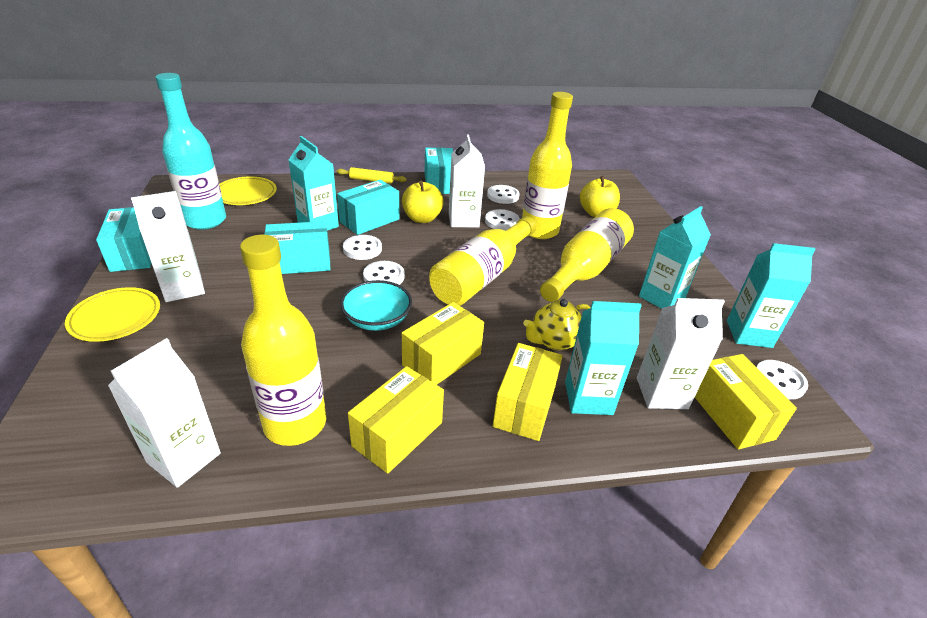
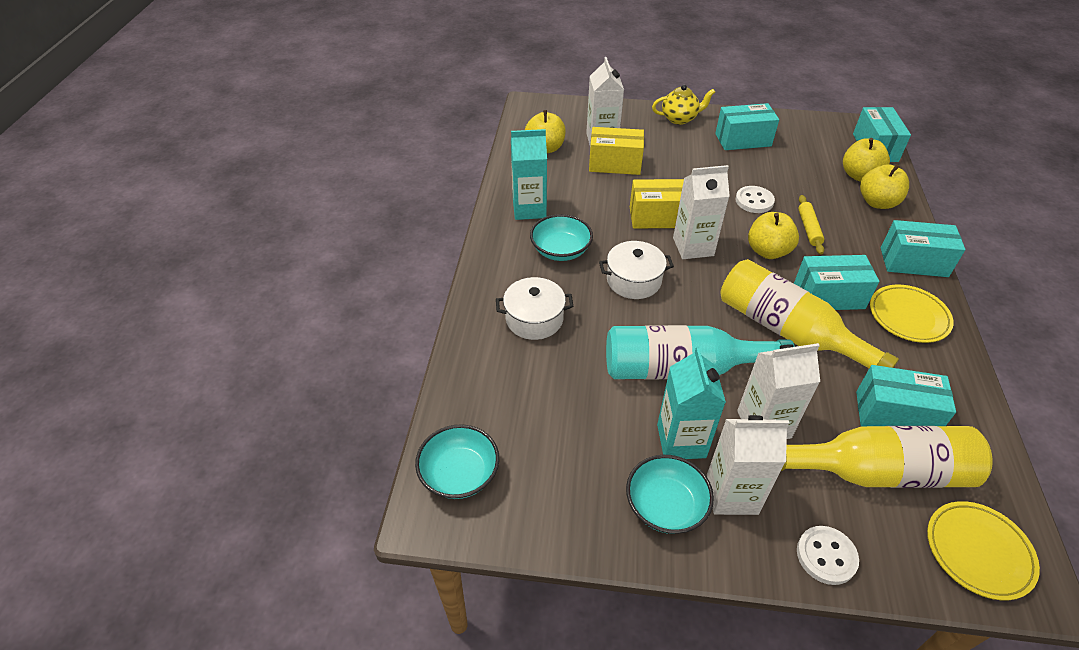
turquoise bowl: [340,280,412,331] = 1 -> [415,424,499,499] [530,214,593,261] [626,455,714,534] = 3
turquoise box: [96,207,151,272] [264,221,331,274] [337,180,400,235] [425,147,453,194] = 4 -> [715,103,779,150] [794,255,879,310] [853,107,911,162] [856,365,956,426] [881,220,966,277] = 5
turquoise carton: [289,136,339,231] [565,301,642,415] [639,206,711,309] [727,243,816,348] = 4 -> [511,129,547,220] [657,347,726,459] = 2
white button: [343,235,382,260] [363,261,405,285] [485,209,520,231] [487,185,520,204] [757,360,808,399] = 5 -> [735,186,775,213] [797,526,859,585] = 2
white pot: none = 0 -> [496,277,574,340] [599,241,674,299] = 2
yellow apple: [402,181,444,223] [580,176,620,217] = 2 -> [525,110,566,153] [748,212,799,259] [843,138,890,181] [860,164,909,209] = 4
yellow bottle: [240,235,326,446] [429,216,536,306] [522,92,573,239] [540,208,634,302] = 4 -> [720,259,899,368] [781,426,993,488] = 2
yellow box: [348,366,444,474] [402,302,484,385] [493,343,563,441] [695,354,797,449] = 4 -> [589,127,644,175] [630,179,684,228] = 2

